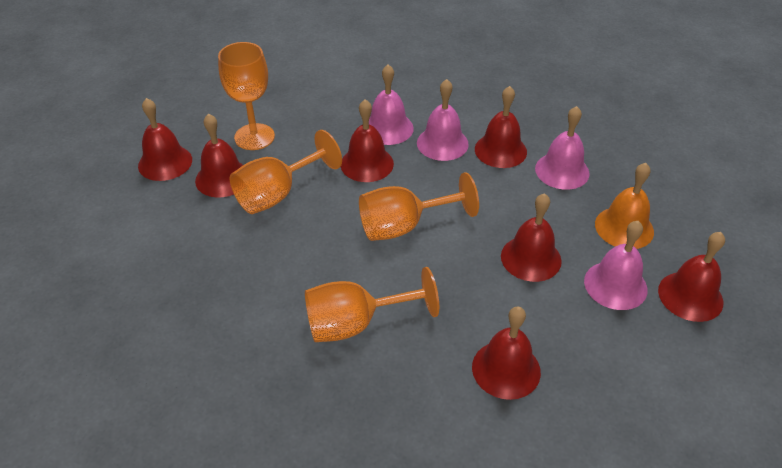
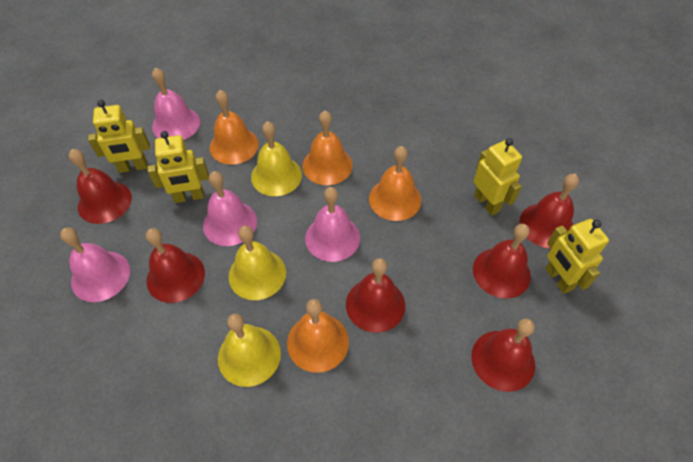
orange bell: [595,163,654,249] = 1 -> [209,90,259,165] [287,299,349,373] [302,111,353,185] [369,146,421,221] = 4
orange goblet: [218,42,275,150] [230,130,342,214] [305,267,439,342] [359,172,479,241] = 4 -> none = 0
red bell: [138,98,192,181] [195,113,243,198] [341,99,394,182] [472,306,541,400] [475,86,527,168] [501,193,562,282] [658,232,725,322] = 7 -> [69,149,132,224] [146,228,205,303] [346,258,405,333] [471,319,535,392] [473,224,531,299] [520,174,579,248] = 6
yellow bell: none = 0 -> [218,314,281,387] [229,226,286,300] [251,121,302,196] = 3
yellow robot: none = 0 -> [88,100,150,173] [148,131,209,203] [473,138,522,216] [545,219,609,294] = 4

